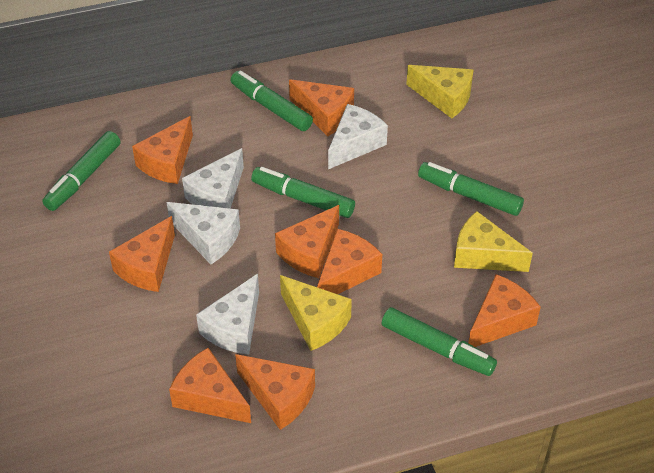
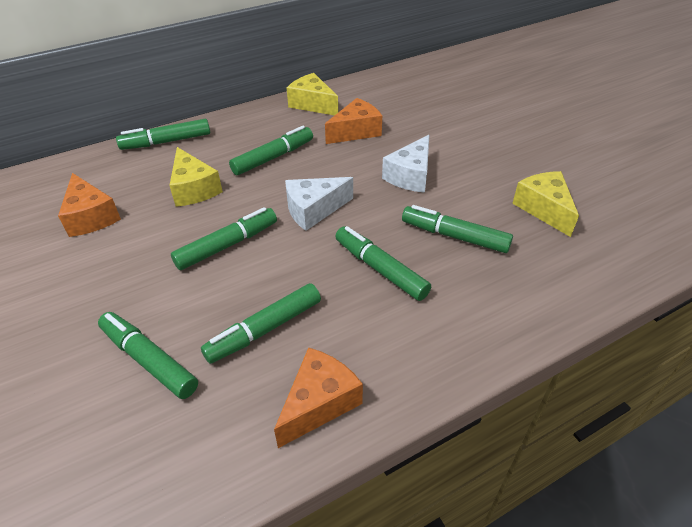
green marker: [42,131,120,211] [231,71,313,131] [251,167,355,218] [382,307,497,376] [418,162,524,216] = 5 -> [98,312,198,399] [116,119,210,150] [171,207,277,270] [201,283,321,364] [229,126,313,175] [335,226,431,301] [402,205,513,253] = 7
orange cheese: [109,216,175,292] [132,116,193,184] [169,348,251,423] [235,354,315,430] [275,205,339,278] [289,79,354,136] [317,229,382,294] [468,274,541,347] = 8 -> [58,173,121,237] [274,347,363,448] [325,98,382,144] = 3
white cheese: [167,202,240,264] [182,148,244,209] [196,274,259,355] [328,104,388,169] = 4 -> [285,177,353,231] [382,135,429,193] = 2

